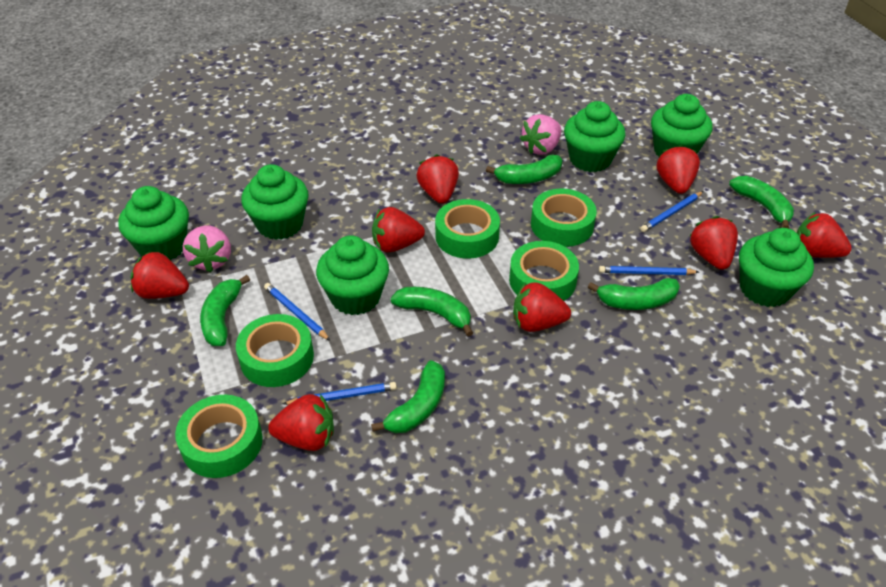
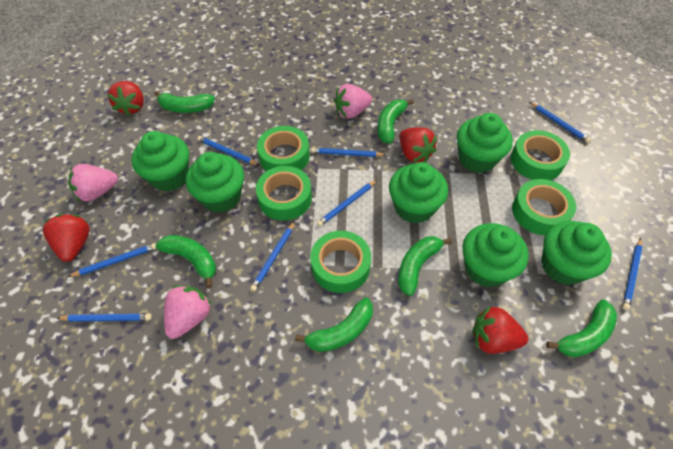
blue pencil: [264,283,331,341] [283,382,397,405] [599,266,699,275] [640,191,703,232] = 4 -> [57,314,152,322] [68,243,156,277] [197,136,259,165] [250,221,295,291] [311,148,385,157] [317,180,377,227] [530,102,591,143] [623,238,642,310] = 8
pink strawberry: [183,225,231,273] [520,114,561,155] = 2 -> [68,164,118,202] [164,285,212,339] [334,84,372,119] = 3
red strawberry: [130,251,189,299] [268,394,334,451] [372,207,425,252] [416,154,459,204] [513,282,571,332] [656,145,700,194] [689,216,738,270] [797,212,852,258] = 8 -> [43,214,90,262] [107,81,144,116] [400,127,437,163] [472,306,528,354] = 4

